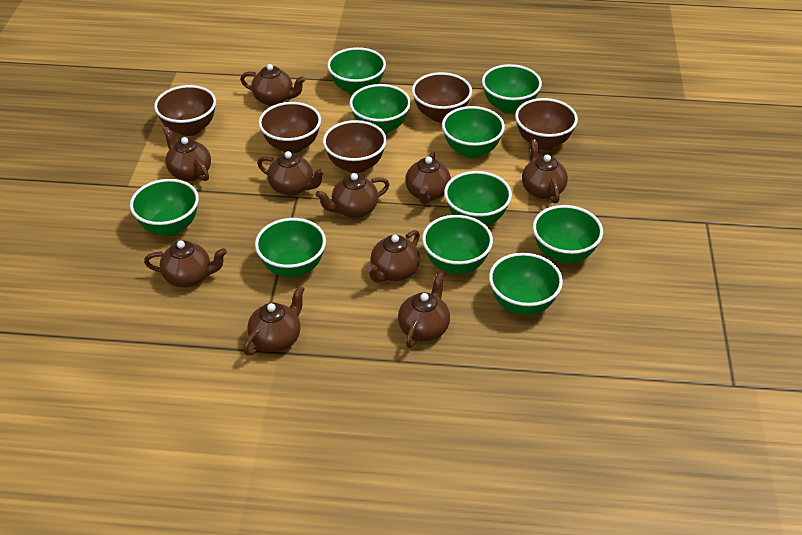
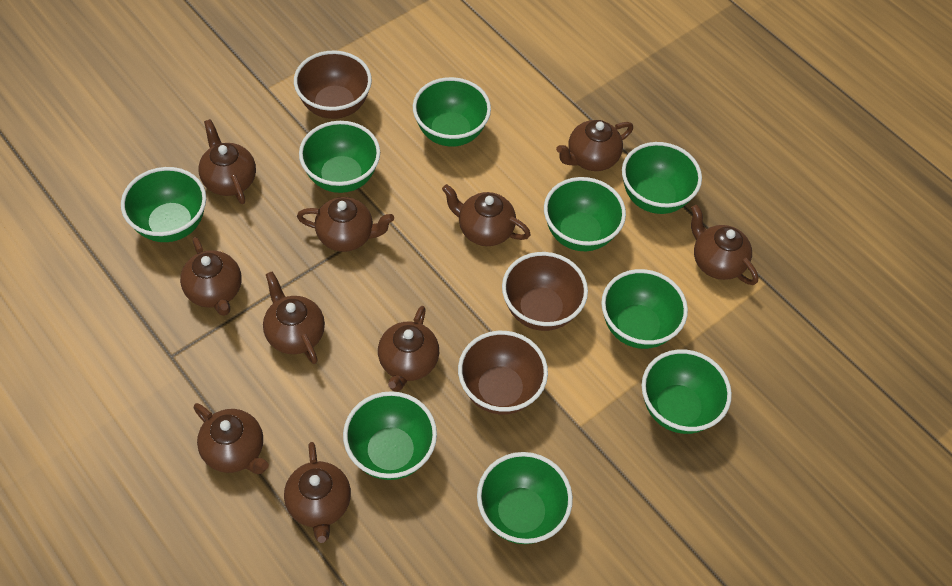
brown bowl: [154,85,216,136] [258,102,321,153] [323,120,387,173] [412,72,472,122] [515,98,578,150] = 5 -> [294,51,372,119] [458,331,548,414] [502,252,588,331] = 3
green bowl: [130,179,199,236] [255,218,326,278] [327,47,386,95] [349,84,411,134] [422,215,493,274] [442,106,505,158] [444,171,512,225] [482,64,542,114] [489,253,563,315] [533,205,603,264] = 10 -> [121,167,206,242] [299,121,380,193] [343,391,437,480] [413,77,491,147] [477,452,573,544] [544,177,626,251] [601,269,688,349] [622,142,702,214] [642,349,732,434] = 9

